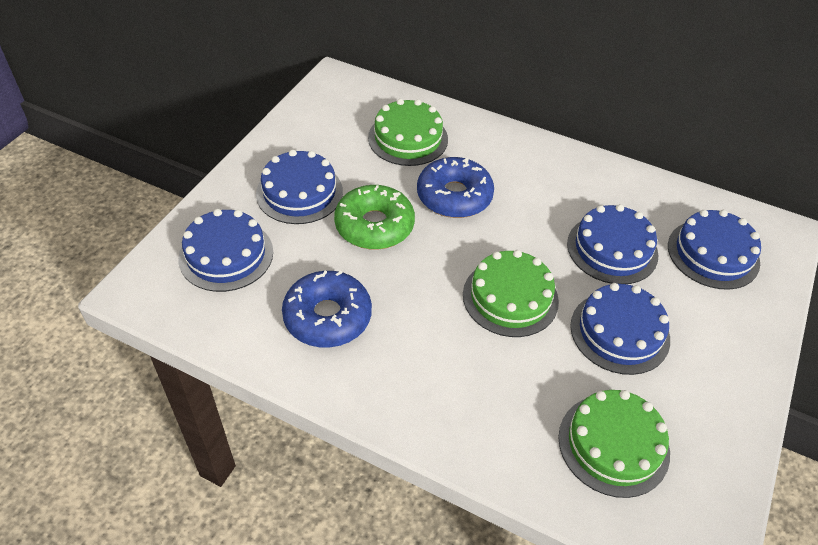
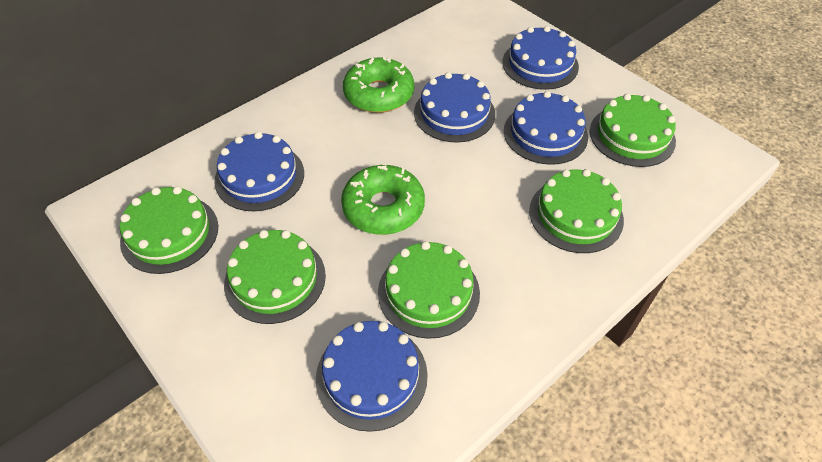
blue donut: [282,271,372,348] [417,157,494,218] = 2 -> none = 0
green cake: [368,99,448,166] [463,250,559,337] [558,390,670,498] = 3 -> [120,186,218,274] [224,230,326,324] [378,241,480,339] [529,169,624,253] [590,94,676,167] = 5
green donut: [334,185,415,250] = 1 -> [341,165,425,235] [343,58,414,113] = 2

